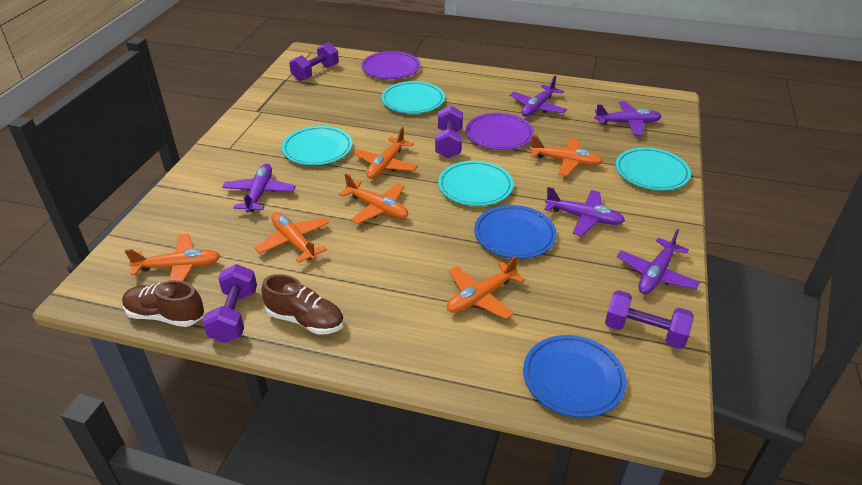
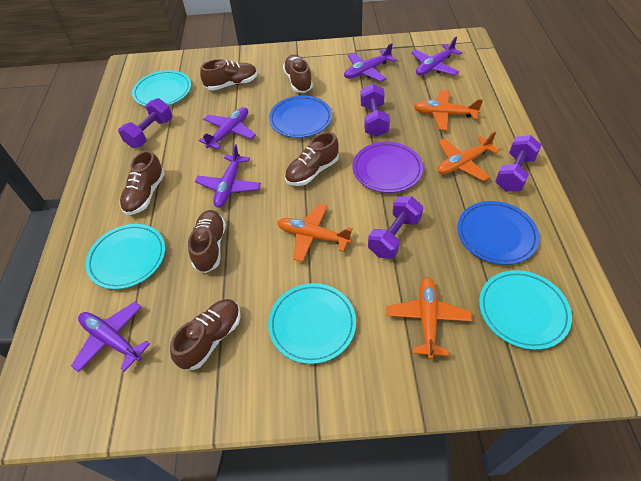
brown shoe: [122,280,204,327] [261,274,344,335] = 2 -> [120,150,165,215] [170,299,241,370] [188,210,226,273] [200,59,257,90] [283,55,313,93] [285,132,339,186] = 6
orange plane: [125,234,220,281] [255,212,329,263] [339,173,408,224] [354,127,418,179] [447,256,525,319] [530,135,603,176] = 6 -> [277,203,353,262] [386,277,472,359] [414,90,483,130] [437,132,500,181] = 4
purple plate: [361,51,420,79] [466,113,534,150] = 2 -> [353,142,423,193] = 1

